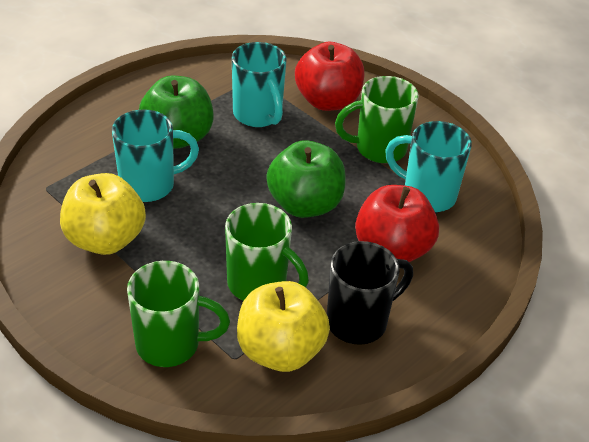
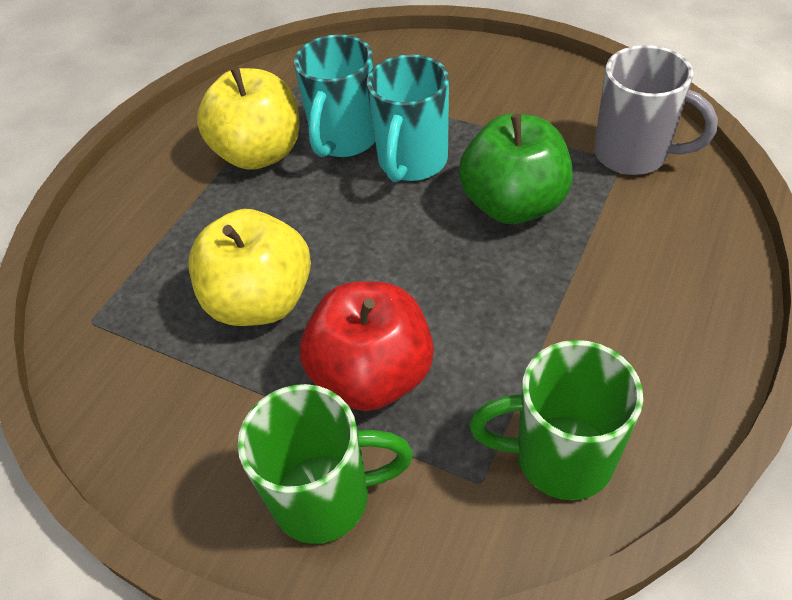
black mug: [327,241,413,345] = 1 -> none = 0
green apple: [139,76,214,148] [266,140,345,218] = 2 -> [459,114,573,224] = 1
green mug: [127,261,230,367] [225,203,309,301] [335,76,419,163] = 3 -> [237,384,413,544] [469,340,643,500] = 2
grey mug: none = 0 -> [594,45,718,175] = 1
red apple: [295,42,365,111] [355,185,439,262] = 2 -> [300,281,434,411] = 1
turquoise mug: [112,109,199,202] [232,42,287,127] [385,121,472,212] = 3 -> [294,34,375,157] [367,54,449,182] = 2

